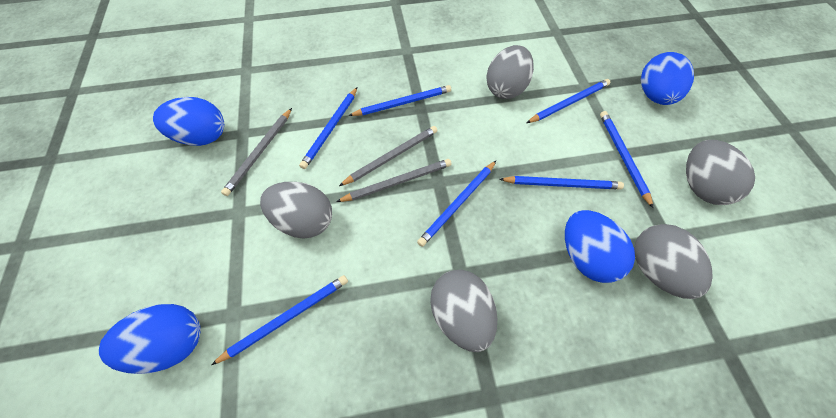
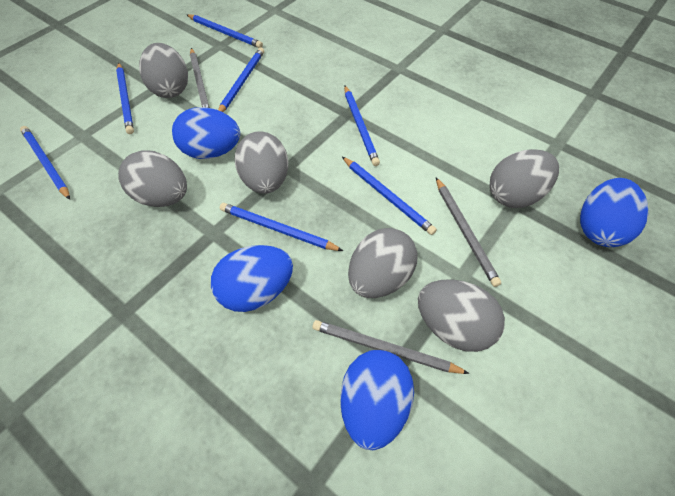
grey egg: [260,182,332,239] [431,270,497,352] [486,45,534,99] [634,224,713,299] [686,140,755,205] = 5 -> [118,150,187,207] [139,43,188,98] [234,131,288,194] [348,228,418,298] [418,279,505,352] [490,149,559,208] = 6

